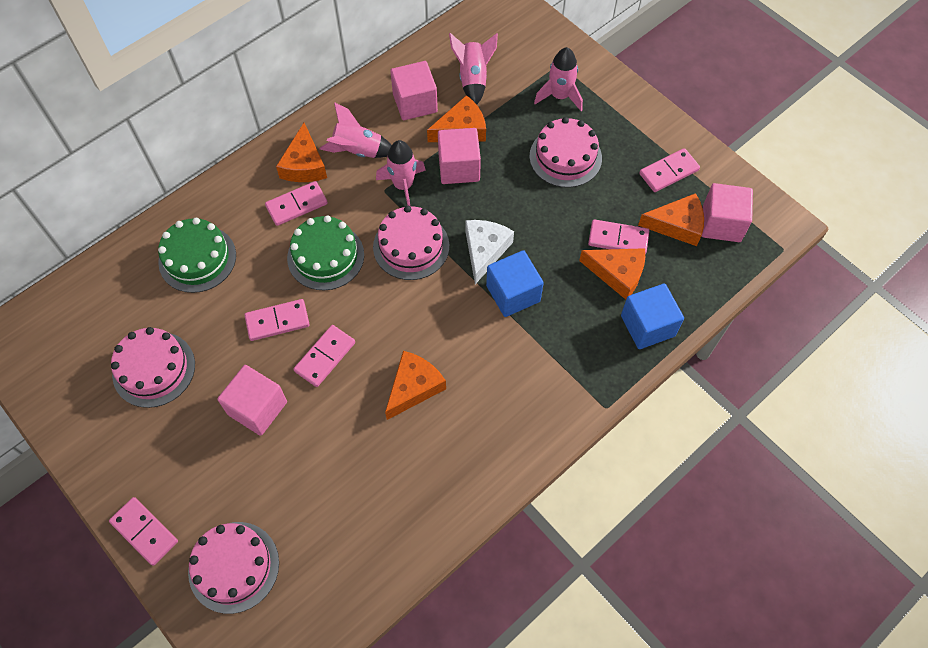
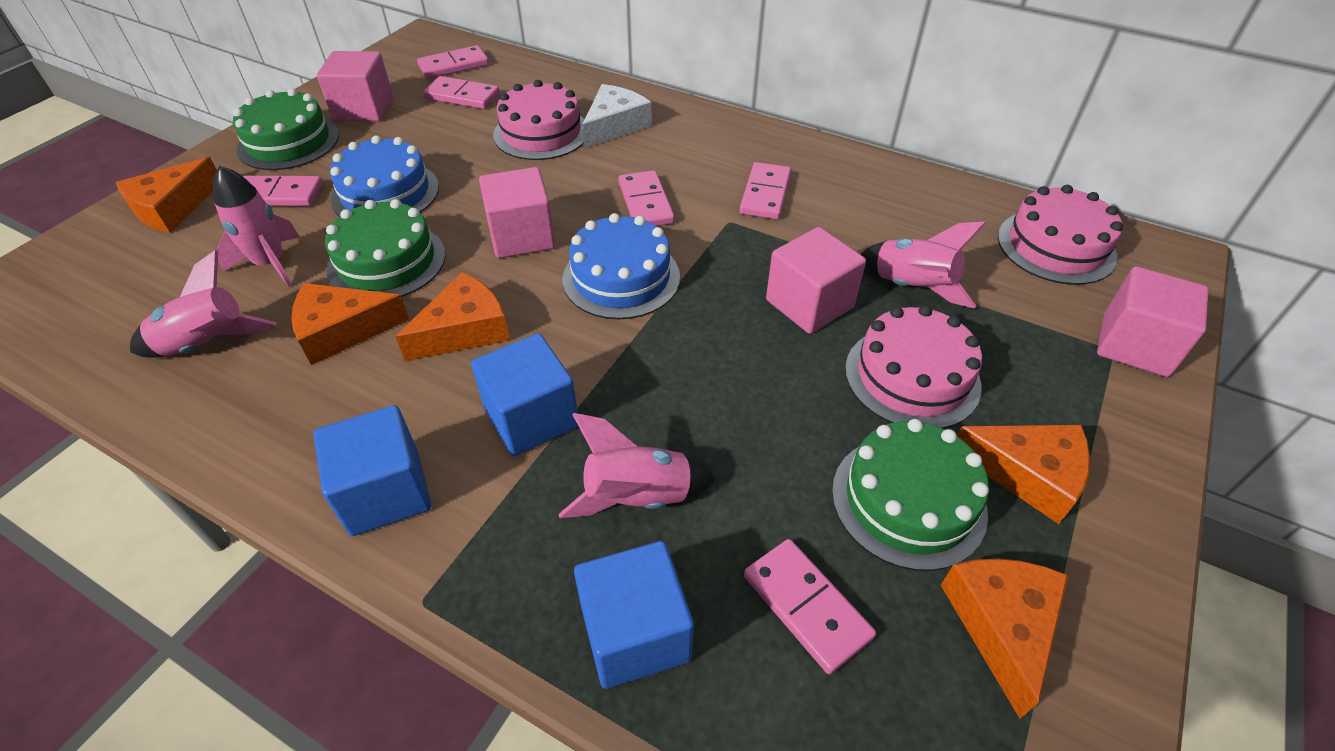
blue cake: none = 0 -> [330,135,439,217] [563,213,680,319] = 2
blue cube: [486,250,544,317] [621,283,684,349] = 2 -> [313,405,431,536] [471,333,578,456] [574,541,694,689] = 3
green cake: [158,217,236,293] [287,215,364,290] = 2 -> [233,88,339,170] [325,199,445,297] [832,419,989,571] = 3
pink cake: [111,327,195,408] [188,522,279,614] [373,206,449,280] [529,117,602,188] = 4 -> [493,80,585,160] [845,305,982,429] [998,185,1123,285] = 3

